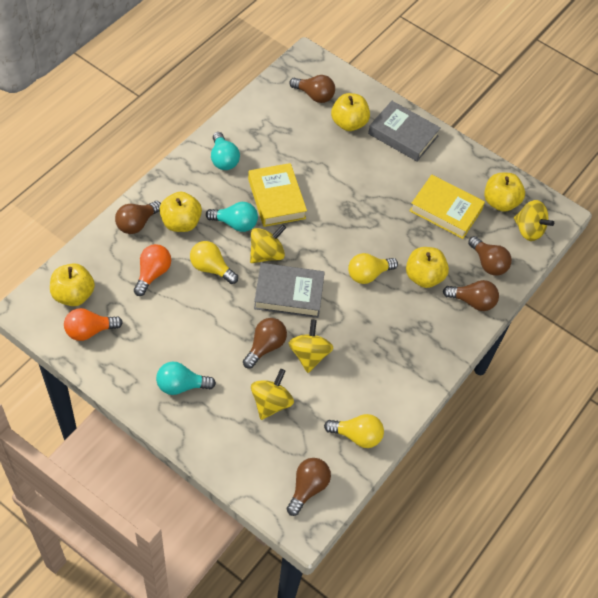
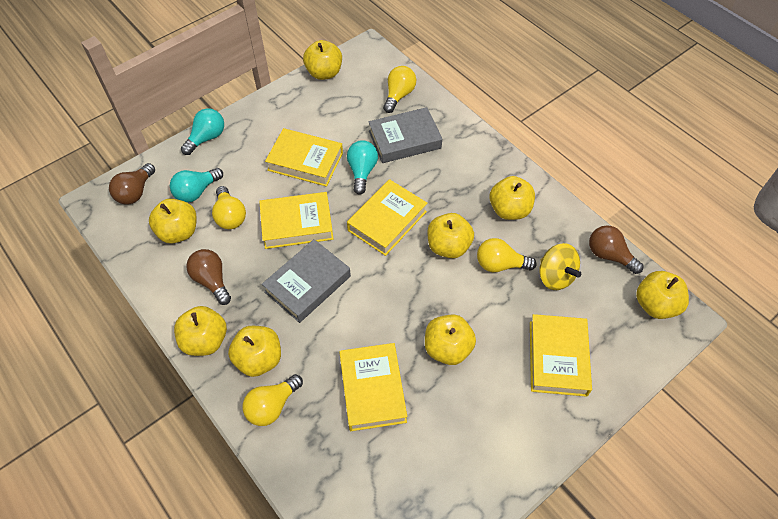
brown light bulb: [115,201,161,234] [243,318,287,369] [287,458,331,516] [289,75,335,103] [443,280,499,311] [468,236,512,275] = 6 -> [109,163,155,204] [186,249,231,305] [589,225,643,274] = 3
orange light bulb: [64,308,123,341] [134,244,171,296] = 2 -> none = 0
yellow apple: [50,263,95,306] [159,192,202,232] [331,93,370,131] [406,247,449,288] [484,172,525,212] = 5 -> [149,199,197,244] [174,306,227,356] [228,326,281,377] [303,40,342,80] [425,314,476,365] [428,213,474,258] [489,176,535,220] [636,271,689,319] = 8
yellow book: [248,163,307,227] [409,175,485,239] = 2 -> [259,192,334,249] [265,128,343,187] [339,343,407,431] [347,179,427,256] [530,314,592,397] = 5
yellow light bulb: [190,241,238,284] [324,414,384,448] [348,253,398,284] = 3 -> [212,186,246,229] [243,374,303,426] [383,66,416,113] [477,238,537,272] = 4
yellow spinning top: [250,224,286,263] [251,369,294,420] [288,319,333,373] [514,200,554,241] = 4 -> [539,243,581,290] = 1

